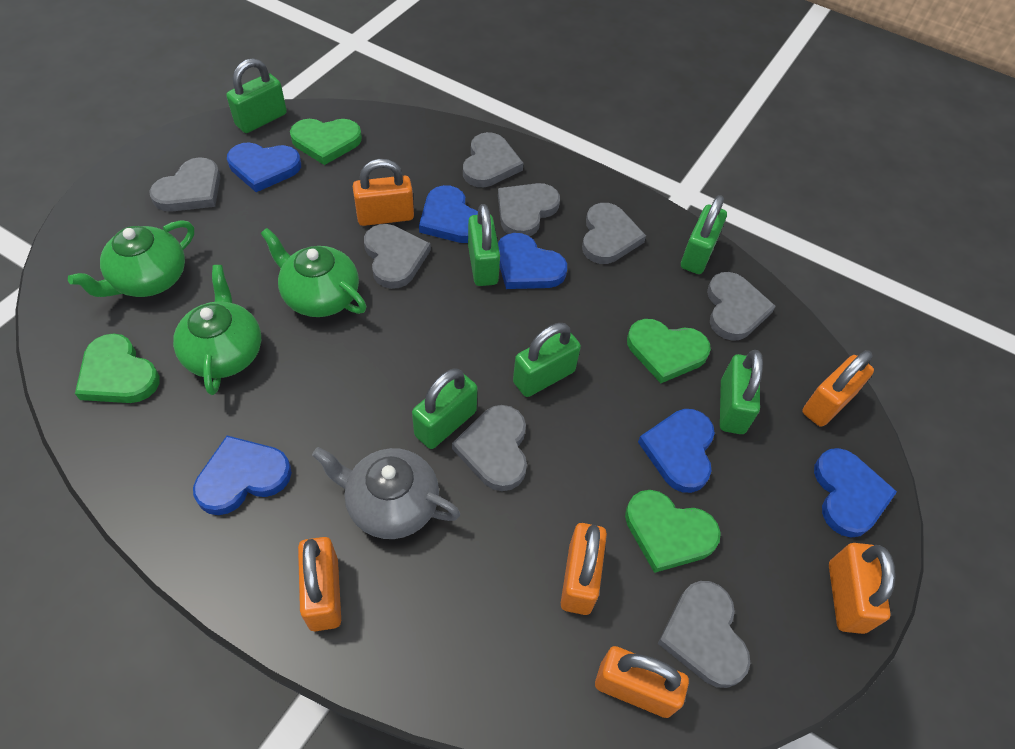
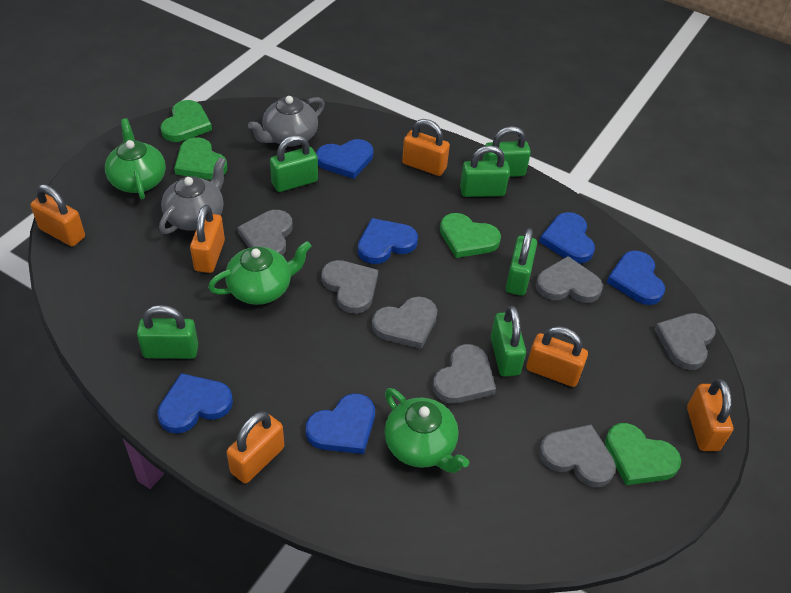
grey heart: [149,157,221,212] [364,224,431,289] [452,405,527,491] [463,132,524,187] [498,183,560,236] [582,203,646,264] [658,581,750,688] [707,272,776,341] = 8 -> [237,210,293,256] [321,260,378,314] [372,297,437,349] [433,344,496,404] [536,256,603,303] [539,424,616,488] [654,313,716,370] = 7
grey teapot: [312,447,460,539] = 1 -> [159,157,226,234] [248,96,325,146] = 2

